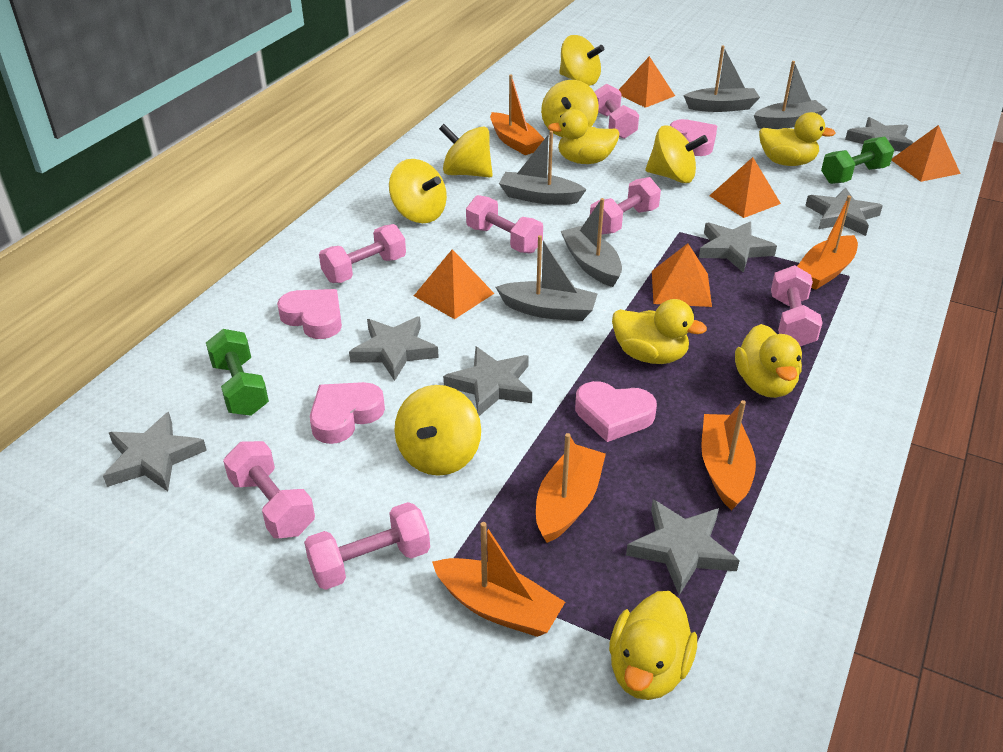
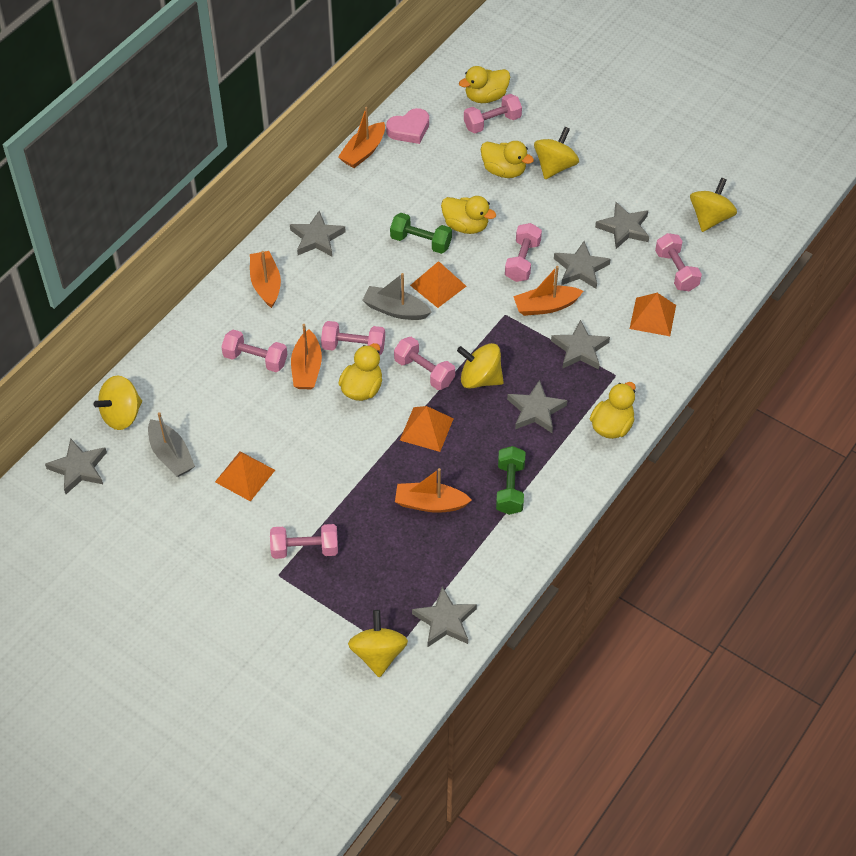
grey boat: [496,235,598,321] [499,131,587,205] [561,198,622,287] [683,46,760,112] [754,61,827,129] = 5 -> [148,412,195,477] [362,273,432,320] = 2
orange pyramid: [414,249,495,319] [619,56,675,108] [652,243,712,307] [709,157,781,218] [892,125,961,182] = 5 -> [215,451,275,502] [400,406,454,452] [410,261,466,308] [630,293,676,336] = 4
pink heart: [277,289,342,339] [310,382,385,444] [575,381,657,442] [670,119,717,156] = 4 -> [386,108,429,144] = 1
yellow spinning top: [389,159,447,223] [394,385,481,476] [439,124,493,177] [541,80,599,137] [559,35,604,86] [645,126,708,183] = 6 -> [94,375,142,430] [348,610,408,678] [457,343,504,389] [534,127,579,179] [690,177,737,232] = 5

